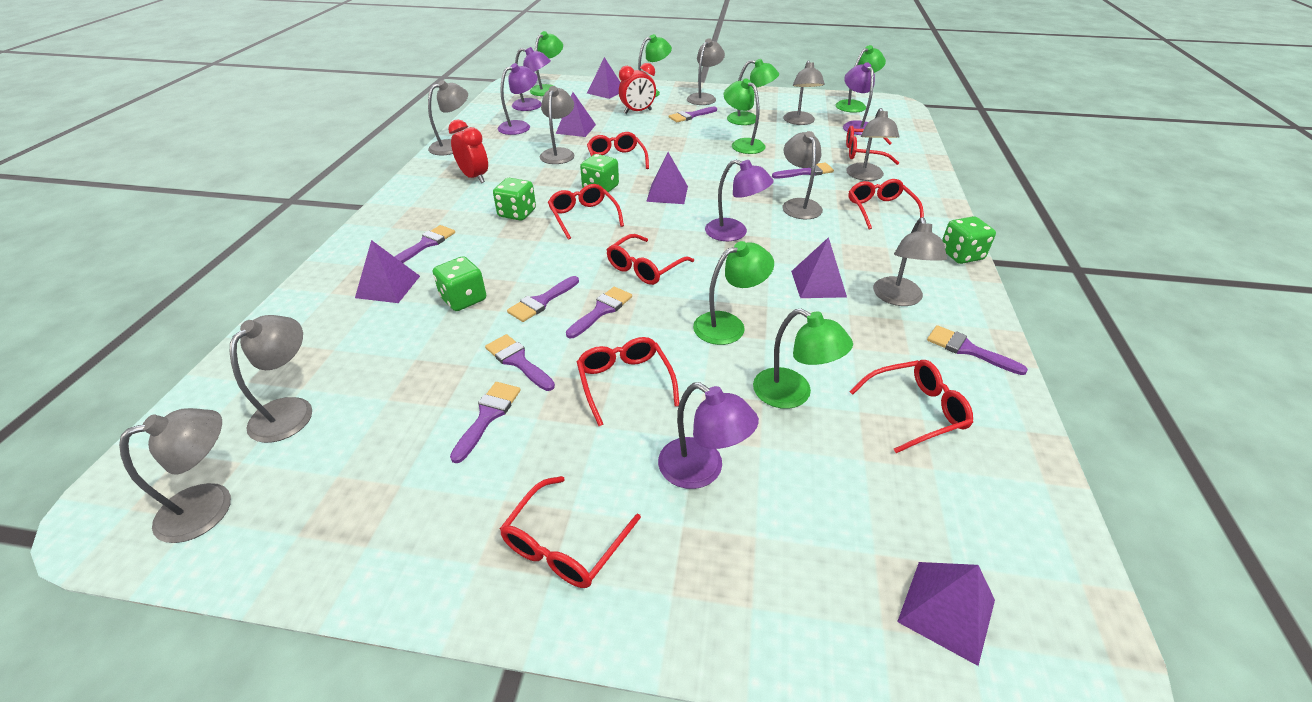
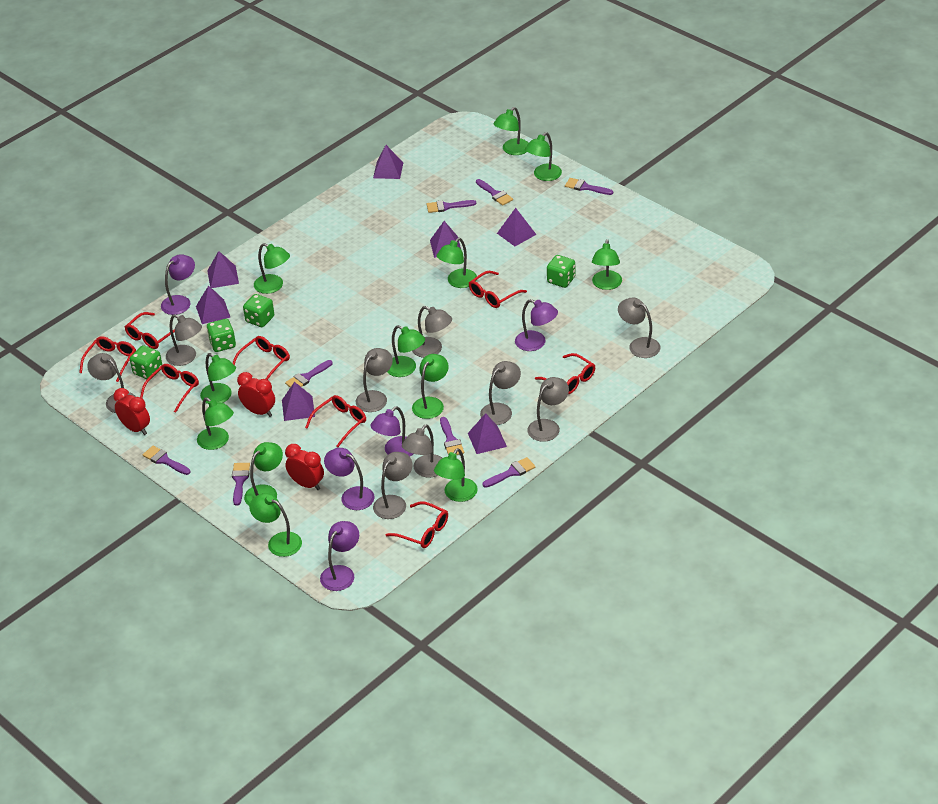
green lamp: [530,31,563,96] [638,34,672,97] [693,241,774,345] [724,78,766,154] [727,59,779,125] [753,308,853,409] [836,45,886,113] = 7 -> [197,397,234,450] [200,353,236,404] [244,442,283,506] [249,493,302,557] [254,243,290,294] [387,325,425,377] [412,354,449,419] [434,448,478,502] [436,238,477,288] [494,107,528,155] [525,132,562,181] [592,239,622,290] = 12
purple pyramid: [355,240,420,303] [556,92,596,137] [587,57,620,99] [646,152,688,204] [791,237,847,298] [897,562,995,666] = 6 -> [196,285,230,324] [207,251,239,288] [282,382,315,421] [373,145,403,179] [430,221,461,258] [468,413,507,454] [497,208,537,246] = 7
red clock: [448,119,488,183] [619,63,656,114] = 2 -> [114,388,150,435] [237,372,275,417] [285,444,324,490] = 3

